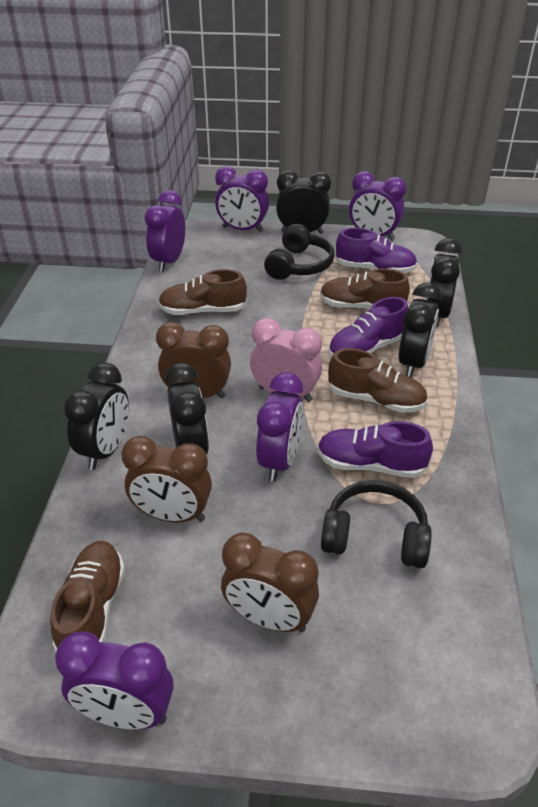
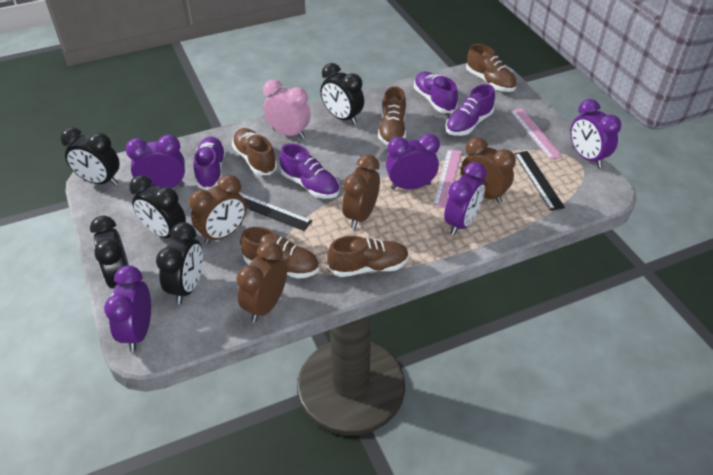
black headphones: [264,224,335,280] [321,480,432,568] = 2 -> none = 0
black ruler: none = 0 -> [239,192,312,231] [514,151,565,211] = 2
brown clock: [121,436,212,522] [156,322,231,398] [221,532,319,633] = 3 -> [189,175,246,245] [236,241,287,322] [342,154,380,229] [461,137,516,203] = 4
brown shoe: [50,541,125,651] [158,269,247,315] [320,269,410,309] [328,348,428,413] = 4 -> [232,128,277,175] [240,227,319,279] [327,236,409,277] [378,86,406,146] [466,44,517,92] = 5
pink ruler: none = 0 -> [433,149,462,208] [510,108,563,160] = 2
purple shoe: [317,421,433,478] [328,297,408,358] [335,228,417,273] = 3 -> [193,136,226,190] [280,143,339,199] [414,71,458,113] [446,84,495,136] = 4

